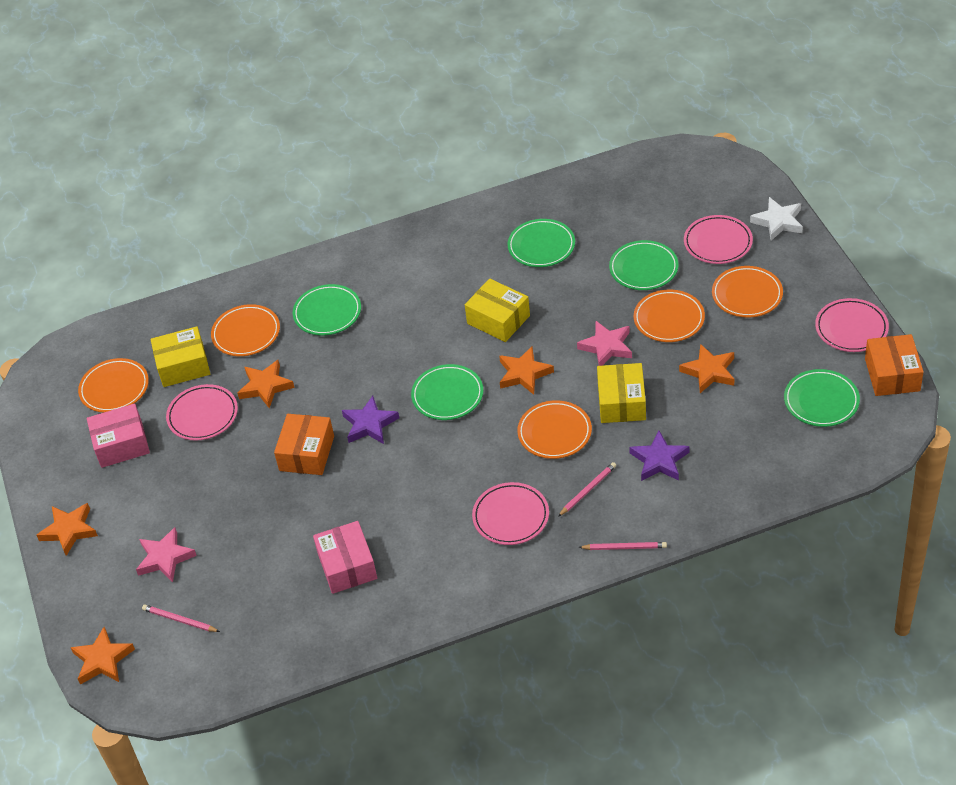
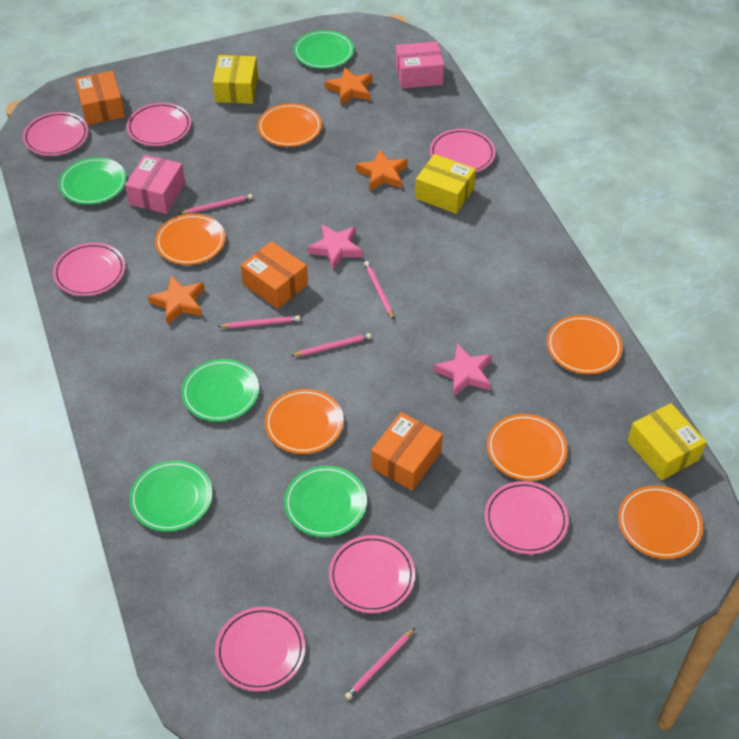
orange box: [274,414,334,475] [865,334,924,396] = 2 -> [75,71,125,125] [241,241,308,309] [371,412,443,491] = 3
orange plate: [78,358,149,413] [211,304,280,356] [517,400,592,459] [634,290,705,342] [712,266,783,318] = 5 -> [155,214,225,265] [258,103,322,147] [265,389,344,454] [487,414,567,481] [547,315,623,374] [618,486,703,559] = 6
orange star: [37,503,98,556] [70,627,135,685] [237,360,295,408] [499,346,554,395] [679,344,735,393] = 5 -> [148,276,205,325] [325,67,372,105] [356,149,408,191] = 3
pink pencil: [142,605,220,632] [558,462,616,516] [578,542,667,550] = 3 -> [179,194,253,214] [218,316,300,328] [291,333,371,356] [345,628,415,700] [364,261,394,320] = 5
pink plate: [166,384,238,441] [472,482,549,545] [684,215,753,264] [815,298,889,352] = 4 -> [23,112,88,156] [53,243,125,296] [127,103,191,146] [215,607,305,691] [329,535,415,613] [430,129,495,172] [485,481,569,554] = 7
purple star: [342,396,399,444] [629,431,689,481] = 2 -> none = 0
white star: [750,197,803,240] = 1 -> none = 0

